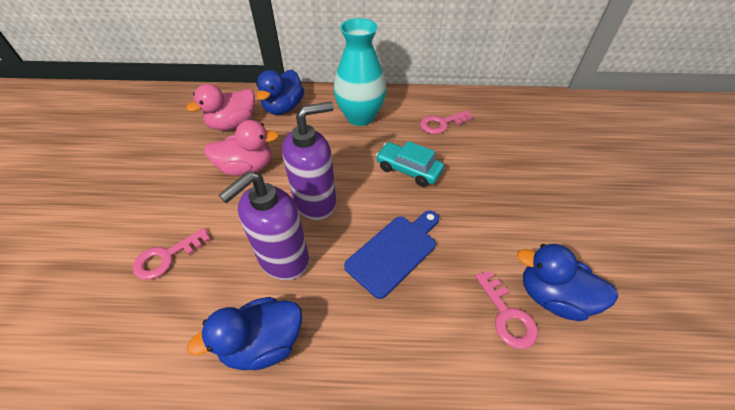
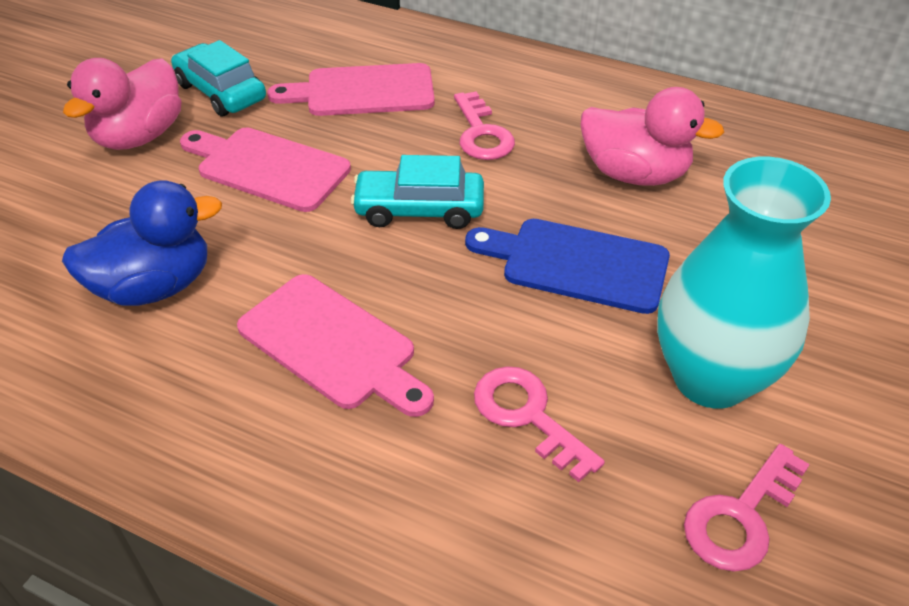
blue duck: [187,297,302,370] [256,70,304,115] [517,244,618,321] = 3 -> [62,180,222,306] = 1
pink cutting board: none = 0 -> [180,127,351,212] [237,274,434,417] [267,63,435,116] = 3
purple soap dispenser: [219,171,309,280] [282,102,336,220] = 2 -> none = 0
turquoise car: [376,141,444,187] = 1 -> [171,40,266,117] [351,155,484,229] = 2

